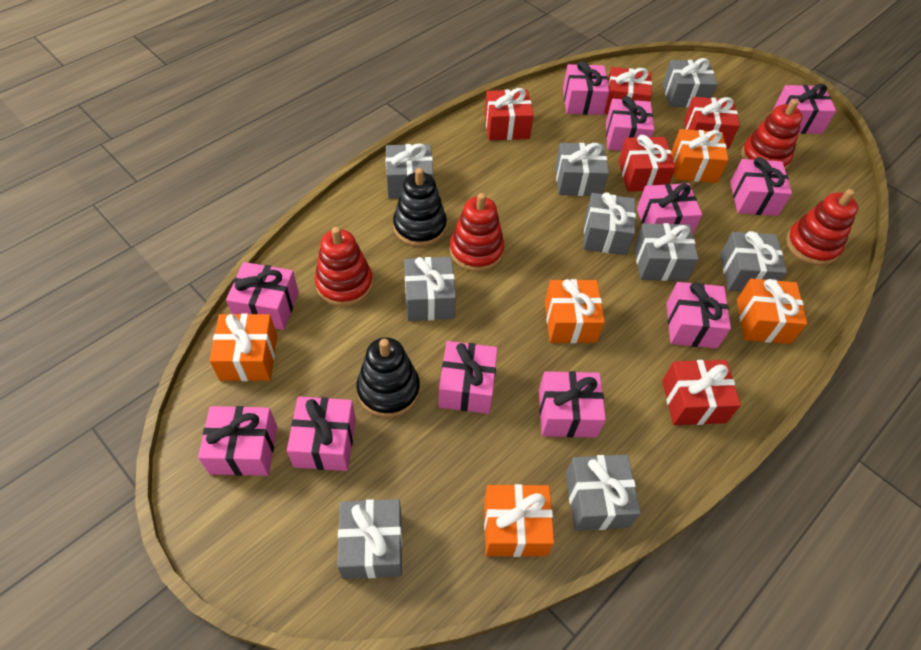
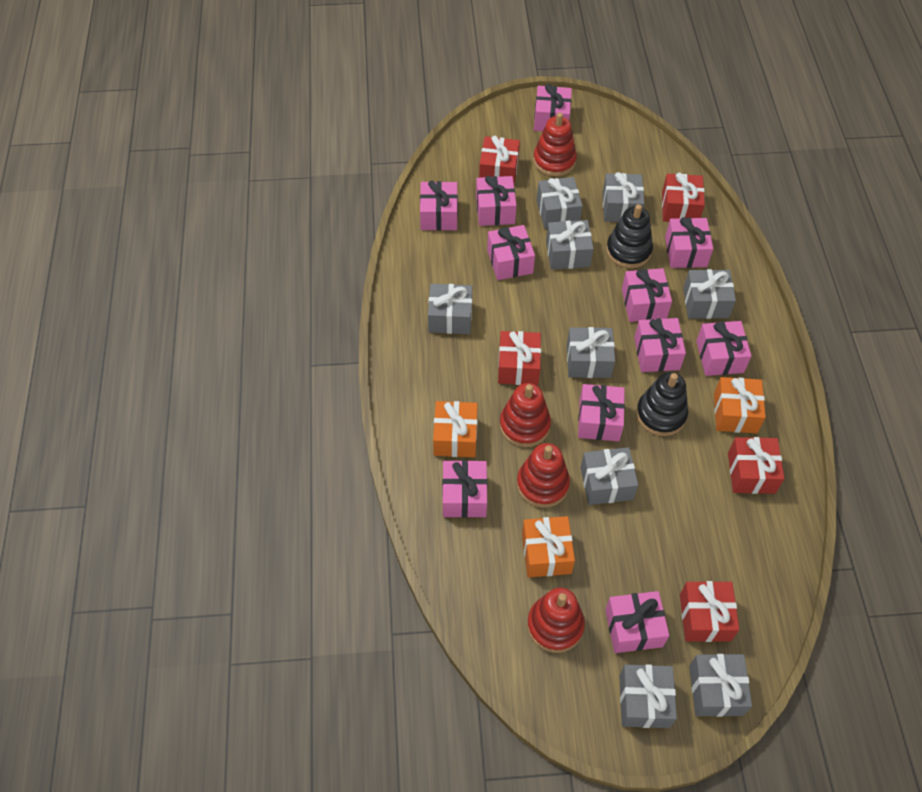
orange gift: [209,313,277,381] [484,484,554,557] [545,279,605,343] [671,129,729,183] [737,278,807,344] = 5 -> [433,401,478,457] [522,516,575,578] [714,377,766,433] = 3

